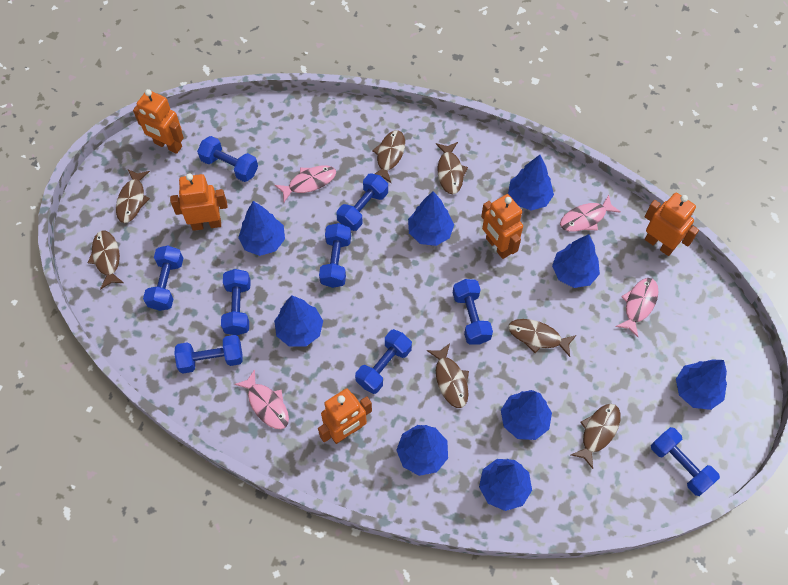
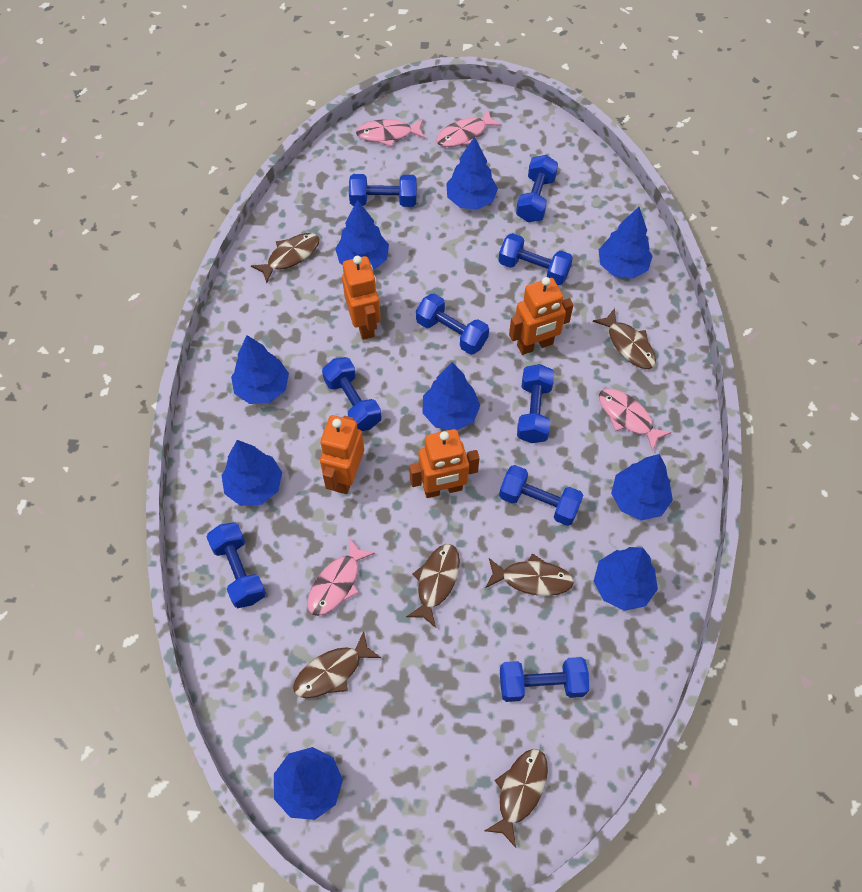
brown fish: [88,231,124,289] [116,169,150,223] [372,130,405,183] [427,343,469,408] [436,142,468,194] [508,319,576,357] [571,404,621,469] = 7 -> [251,233,320,283] [293,631,381,698] [406,544,460,628] [485,749,548,848] [486,553,574,596] [593,308,656,369] = 6
orange robot: [133,89,184,154] [170,173,228,231] [318,388,372,444] [481,194,523,259] [645,193,699,256] = 5 -> [320,415,364,494] [342,256,381,340] [409,429,479,498] [509,277,573,355] = 4

